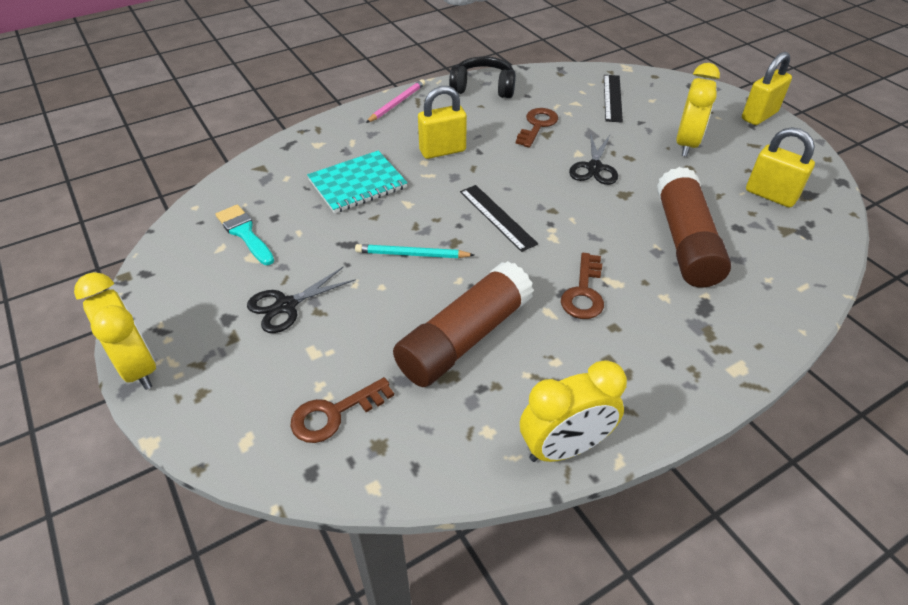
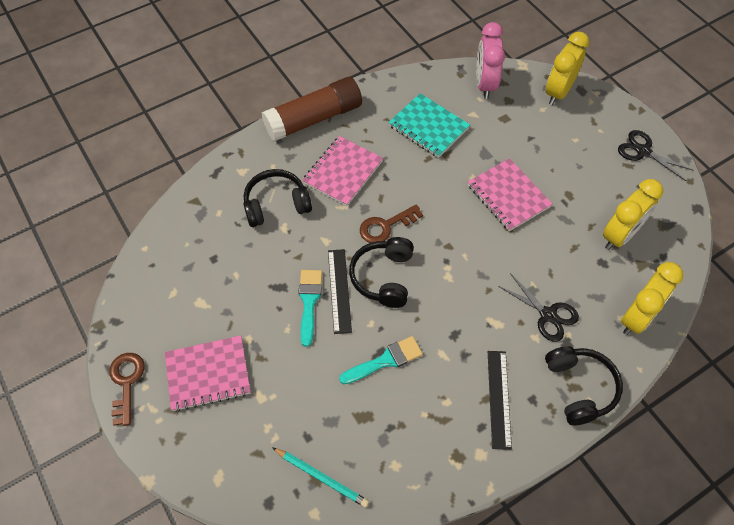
black headphones: [449,56,516,98] = 1 -> [244,169,312,227] [349,237,414,308] [545,346,623,425] = 3
brown glue stick: [393,261,534,387] [657,167,731,288] = 2 -> [262,77,362,141] = 1
brown key: [290,377,394,443] [516,108,558,148] [561,253,604,319] = 3 -> [109,353,144,426] [360,204,423,243] = 2
pink clock: none = 0 -> [476,22,505,99] = 1
pink notebook: none = 0 -> [165,336,251,411] [302,136,383,206] [468,158,553,231] = 3
pink pencil: [366,79,425,123] = 1 -> none = 0
turquoise brush: [216,204,274,265] = 1 -> [298,270,322,347] [339,336,423,384] = 2
yellow padlock: [418,86,467,159] [742,52,792,125] [746,127,815,207] = 3 -> none = 0

